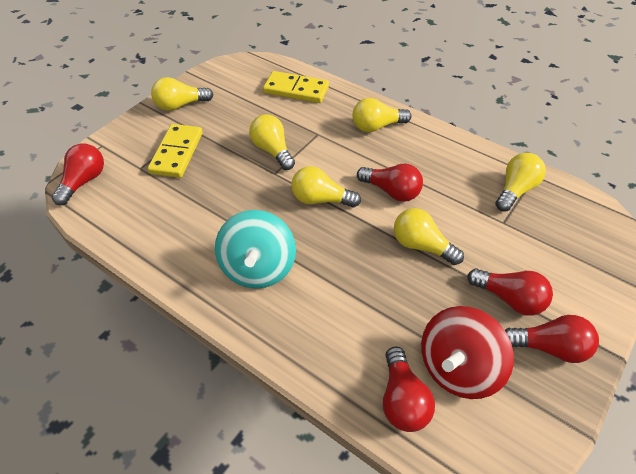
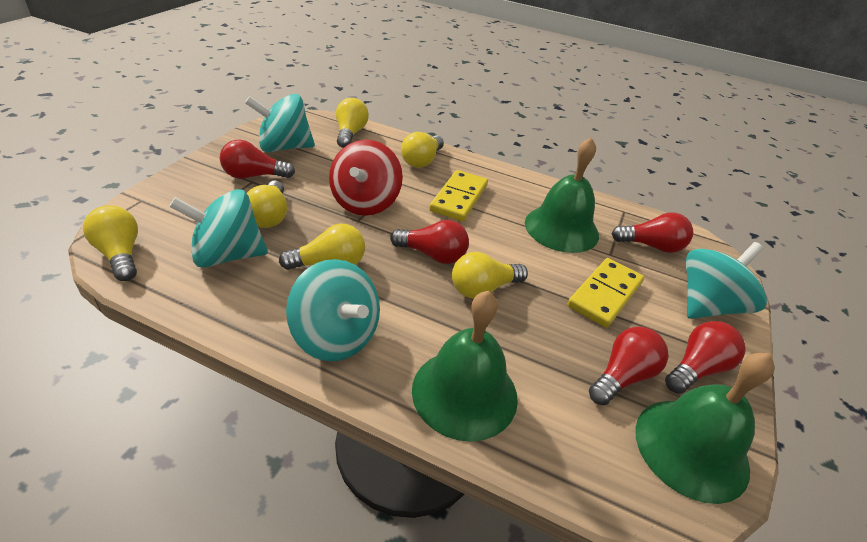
green bell: none = 0 -> [412,291,518,442] [525,137,599,253] [635,353,775,504] = 3
turquoise spinning top: [215,210,296,289] = 1 -> [169,189,268,268] [245,94,315,152] [286,259,380,361] [686,242,767,319] = 4

